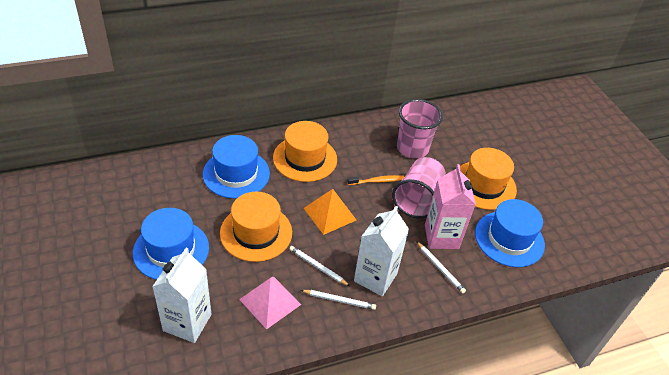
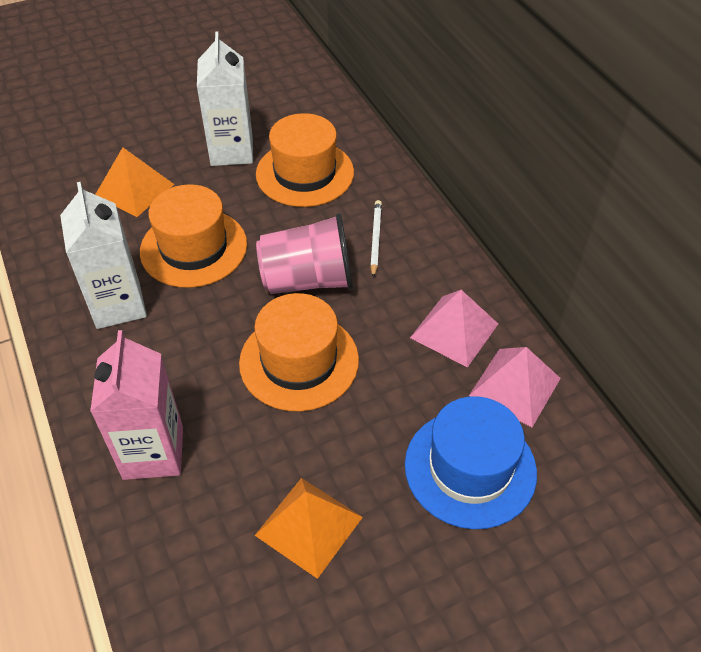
blue hat: [133,208,209,280] [203,135,270,199] [475,199,545,267] = 3 -> [405,396,537,529] = 1
orange pyramid: [304,189,356,235] = 1 -> [95,147,175,217] [255,478,363,579] = 2
orange toothbrush: [347,175,404,185] = 1 -> none = 0
pink cup: [392,157,446,219] [397,99,443,159] = 2 -> [256,213,353,294] = 1
pink pyramid: [239,276,301,329] = 1 -> [410,290,498,368] [469,347,561,427] = 2
white pencil: [290,246,350,286] [301,290,376,310] [416,241,466,294] = 3 -> [370,200,382,278] = 1

